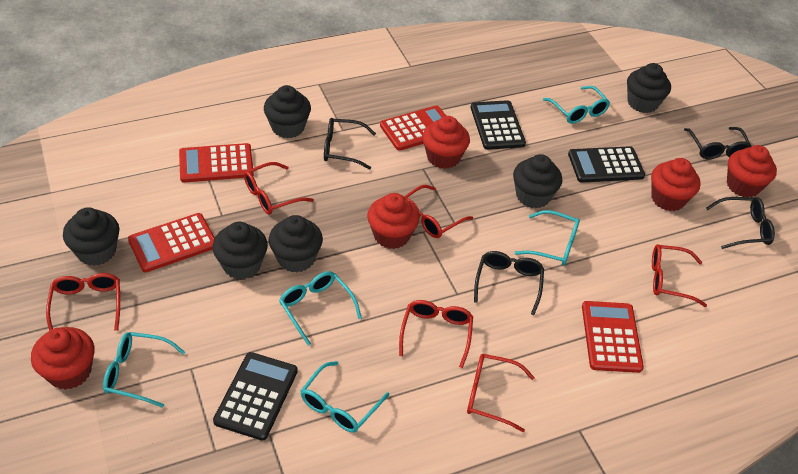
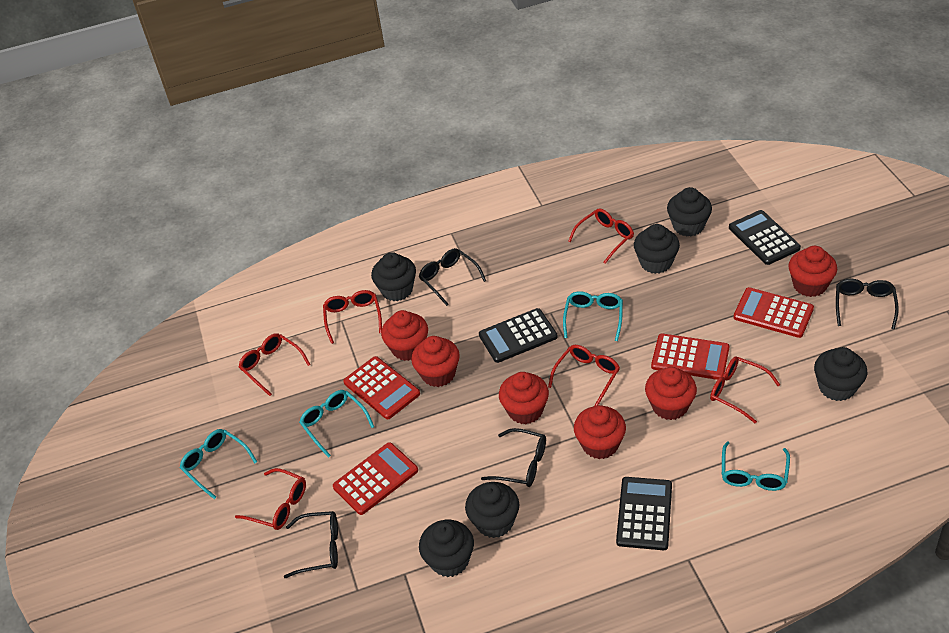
red cupcake: [31,327,94,390] [367,193,420,249] [422,116,470,169] [651,158,701,211] [727,145,777,197] = 5 -> [381,310,428,361] [411,336,460,387] [499,372,549,424] [574,405,626,459] [645,367,697,420] [789,246,837,297] = 6
turquoise glasses: [103,332,185,408] [279,271,362,346] [301,361,389,433] [514,210,580,266] [543,86,610,124] = 5 -> [180,429,257,499] [299,390,374,458] [563,291,623,341] [722,441,790,491] = 4

